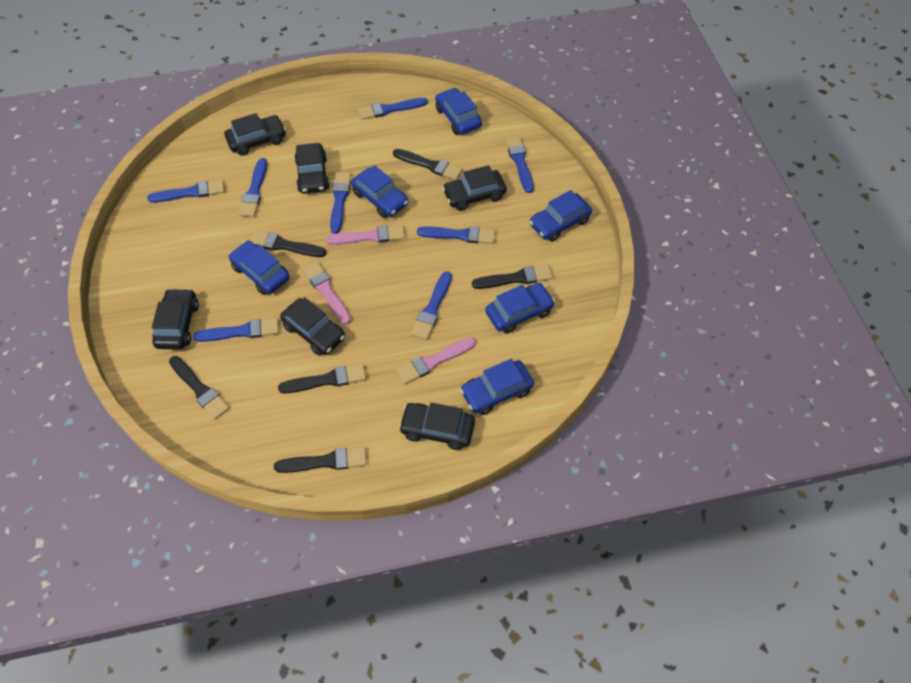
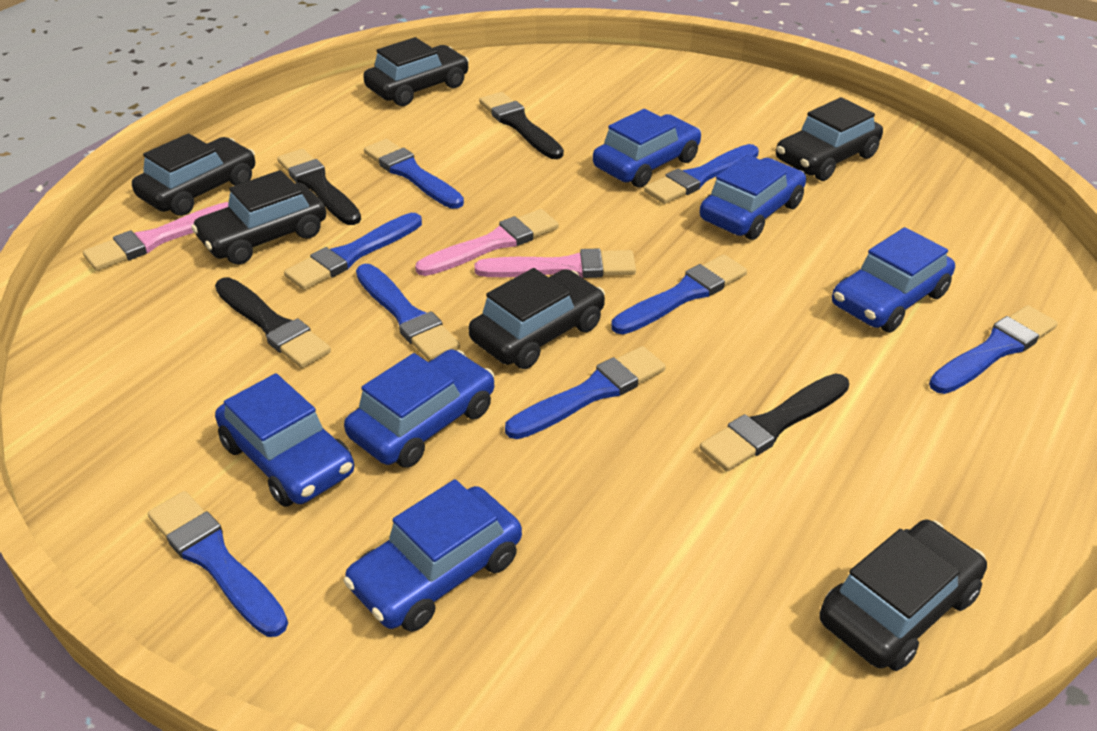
black brush: [169,356,229,420] [249,231,326,257] [274,447,367,473] [278,363,366,393] [393,149,462,180] [472,264,553,289] = 6 -> [215,277,331,368] [277,149,361,225] [479,92,564,159] [700,374,849,471] = 4

